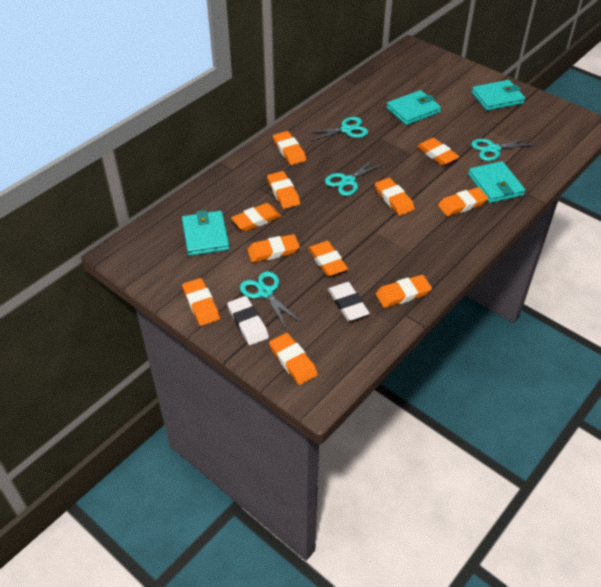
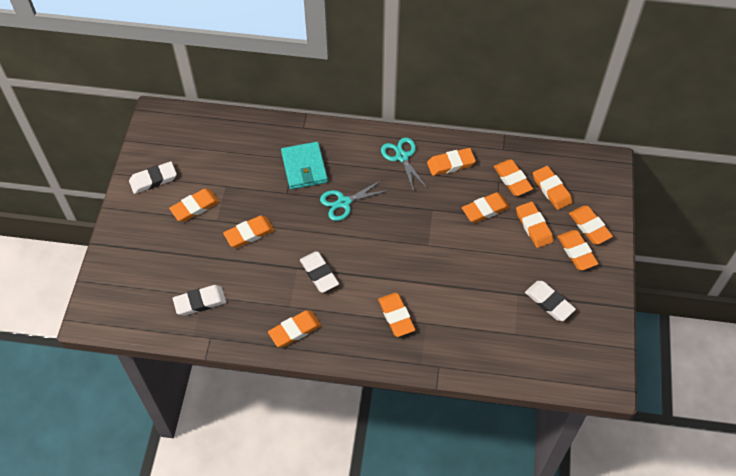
turquoise scissors: [240,271,301,328] [304,117,368,141] [325,158,385,196] [471,137,537,161] = 4 -> [320,180,389,221] [381,137,428,192] = 2
turquoise wallet: [182,210,230,256] [386,90,441,125] [468,161,525,203] [472,80,525,111] = 4 -> [281,142,328,189] = 1
white eraser: [227,296,269,345] [328,282,370,321] = 2 -> [129,161,177,194] [173,285,227,316] [300,251,339,293] [525,281,576,321] = 4

